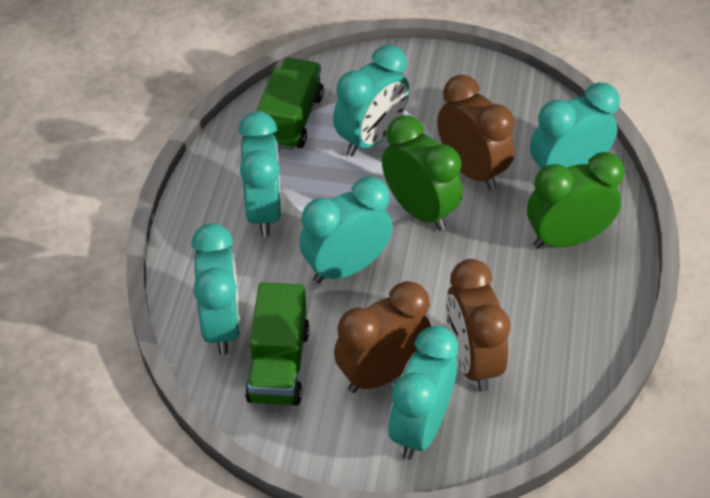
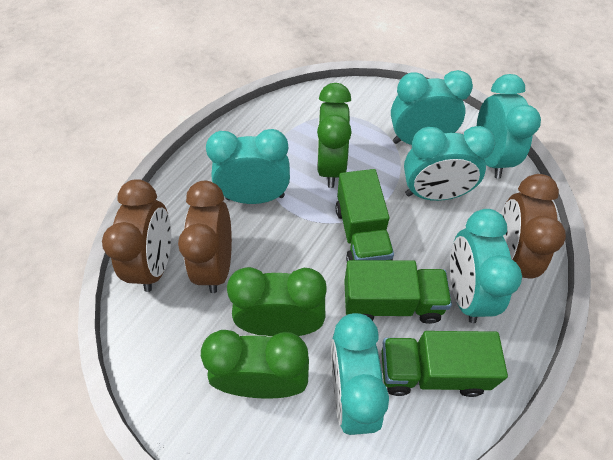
green clock: [382,115,463,231] [527,152,625,249] = 2 -> [201,330,309,399] [227,267,327,336] [317,83,352,188] = 3
green truck: [245,282,310,406] [256,58,324,150] = 2 -> [335,169,394,262] [344,260,452,324] [381,331,508,397] = 3

